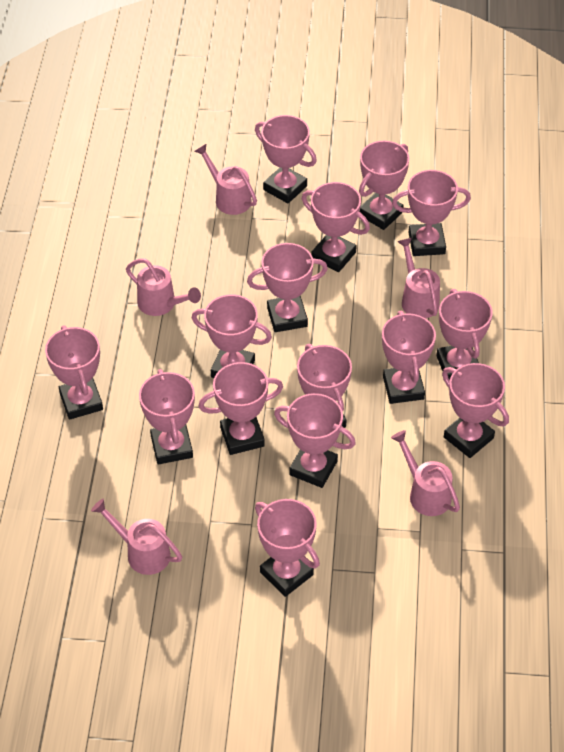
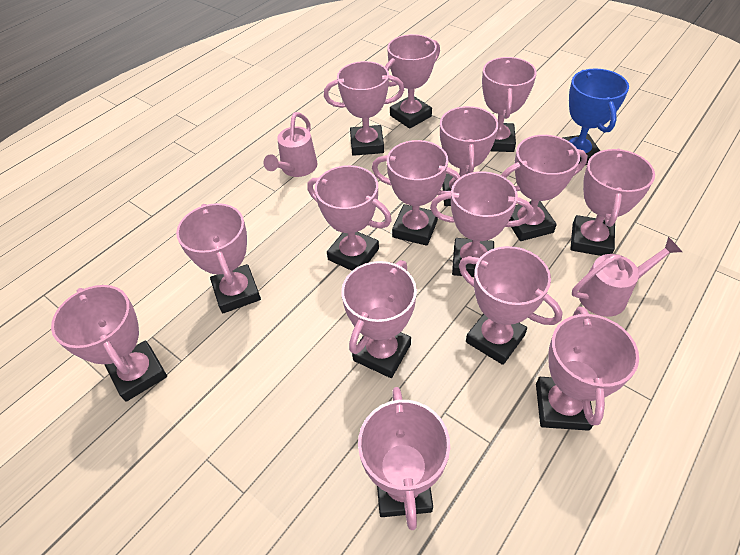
blue trophy: none = 0 -> [563,68,629,165] = 1
pink watering can: [91,499,182,575] [126,258,201,316] [195,144,257,215] [391,430,460,516] [397,238,440,318] = 5 -> [263,112,317,177] [572,237,682,317] = 2

